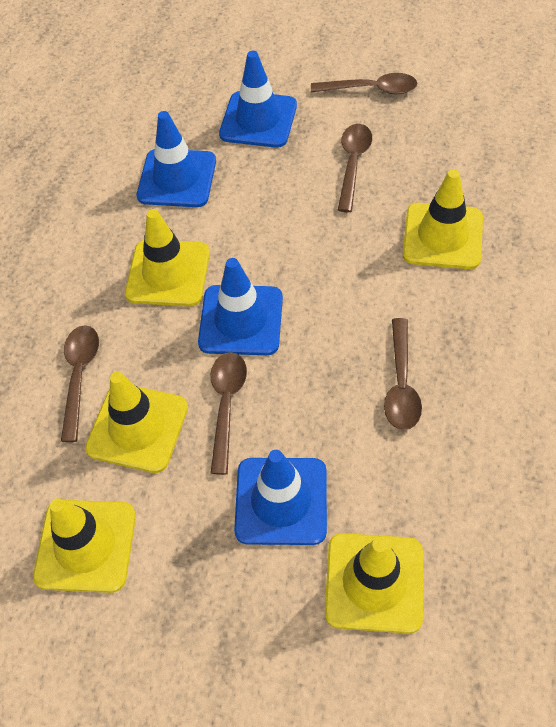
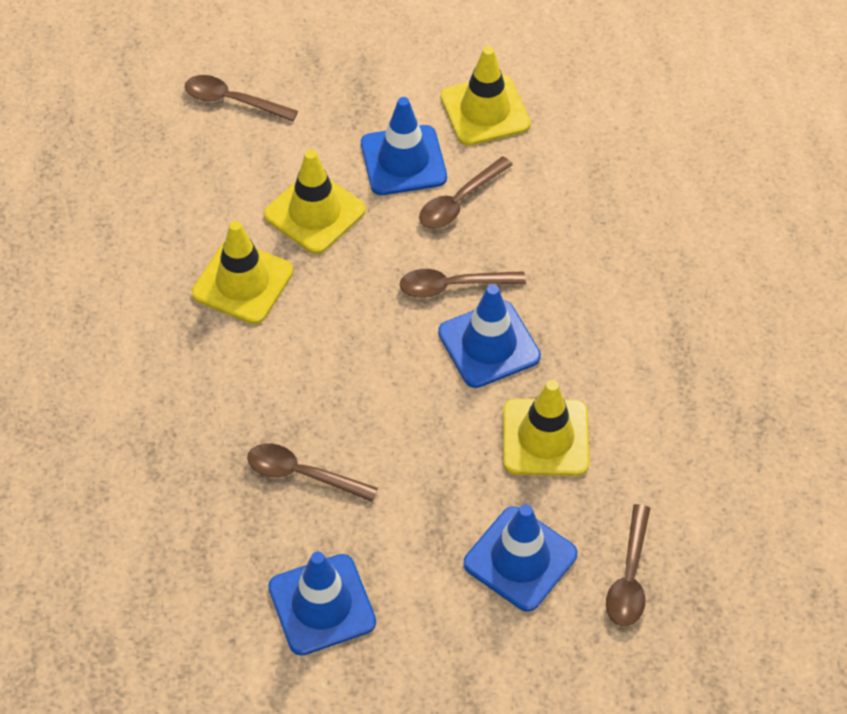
yellow traffic cone: [33,498,136,593] [85,372,188,473] [125,209,210,306] [325,533,423,634] [403,169,483,269] = 5 -> [192,221,293,324] [264,150,366,254] [441,46,531,146] [503,380,590,476] = 4

